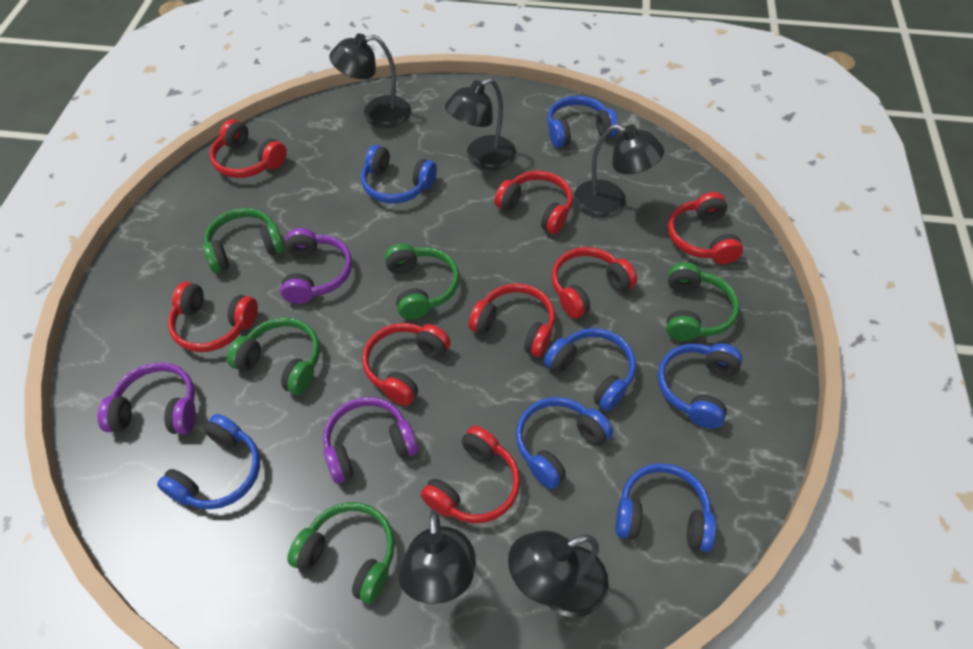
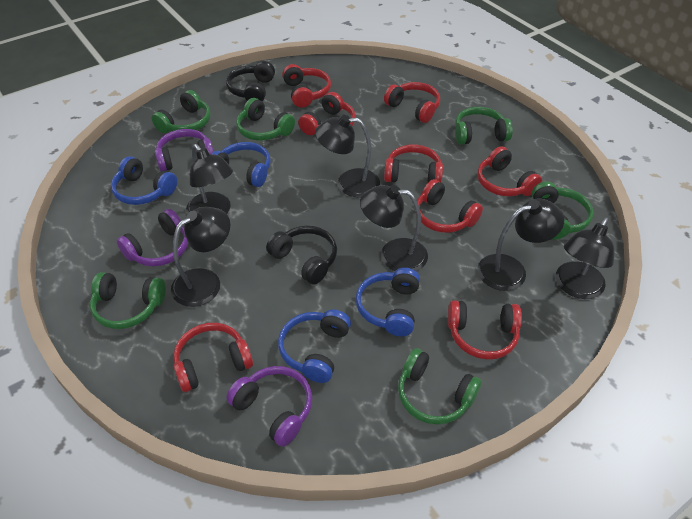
black headphones: none = 0 -> [226,61,275,102] [266,226,337,285] = 2
black lamp: [329,33,411,128] [398,510,476,604] [445,78,516,170] [508,531,609,617] [574,124,664,218] = 5 -> [171,207,230,307] [186,144,233,214] [315,115,380,198] [360,185,428,271] [477,198,564,291] [556,217,614,299] = 6
blue headphones: [157,414,260,510] [361,145,437,204] [516,397,613,489] [544,328,636,411] [547,96,618,148] [615,463,716,552] [658,343,743,428] = 7 -> [111,156,177,205] [212,142,271,187] [278,309,351,383] [356,268,420,336] = 4
green headphones: [203,208,285,273] [227,318,320,395] [287,502,395,604] [384,243,459,320] [666,262,739,341] = 5 -> [90,272,166,329] [151,90,211,133] [236,98,295,141] [398,348,482,425] [455,107,513,145] [532,182,594,240] = 6

